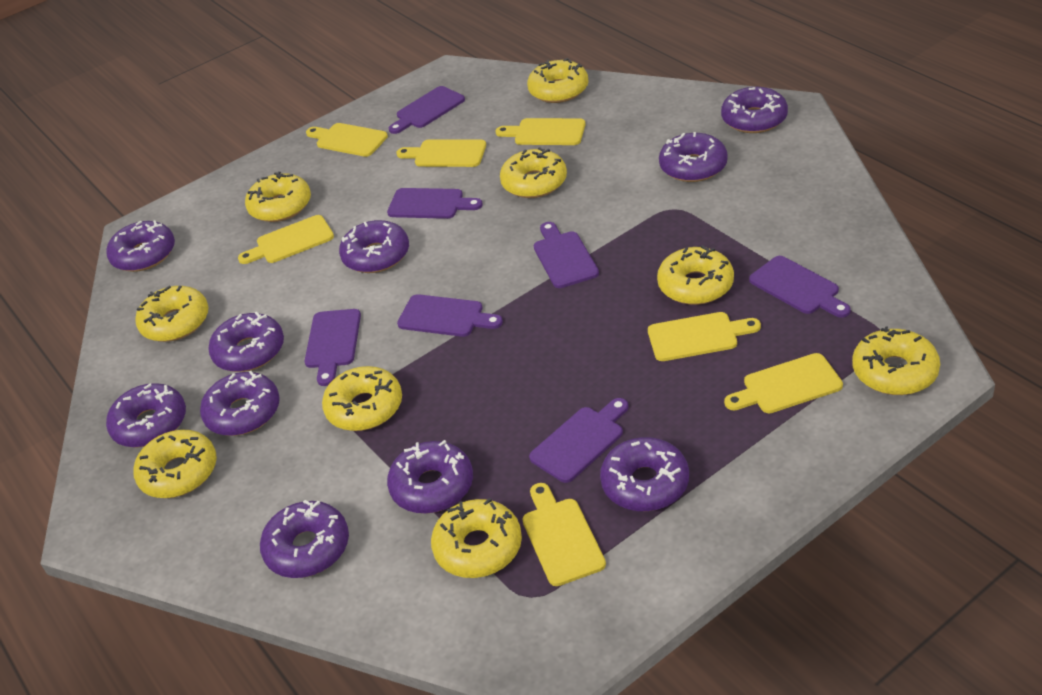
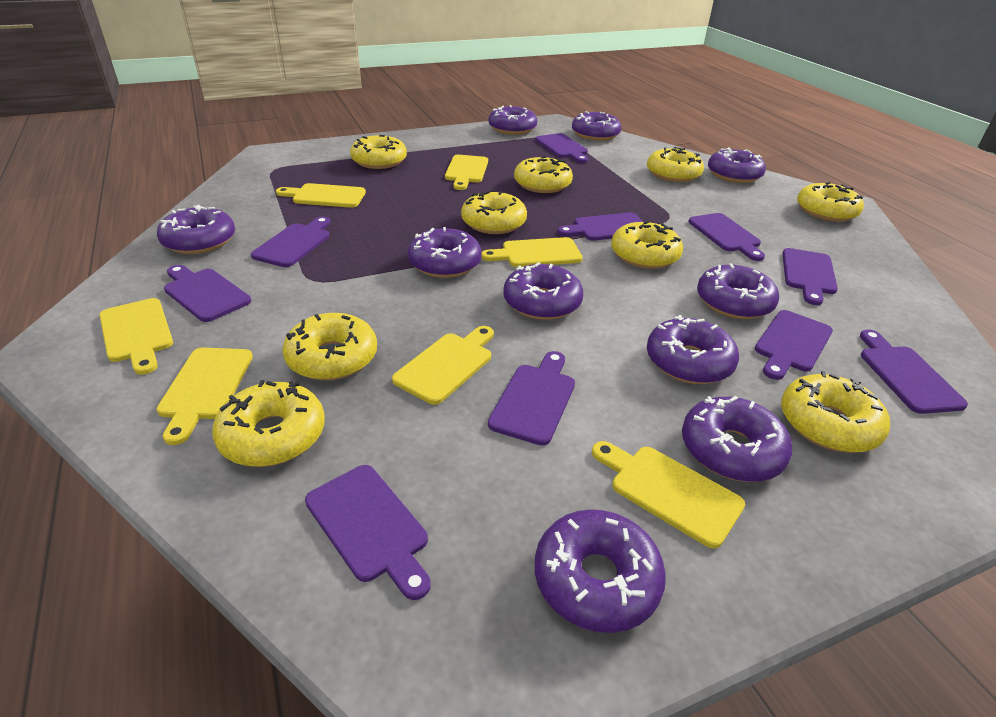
purple cutting board: [305,309,361,386] [387,188,483,219] [389,86,465,134] [397,294,503,337] [529,398,629,483] [534,222,599,288] [749,256,851,318] = 7 -> [164,265,251,322] [251,216,331,267] [305,465,431,600] [488,351,575,445] [535,133,588,163] [558,212,643,241] [689,213,765,261] [755,310,833,380] [782,248,838,305] [860,329,968,414] = 10

